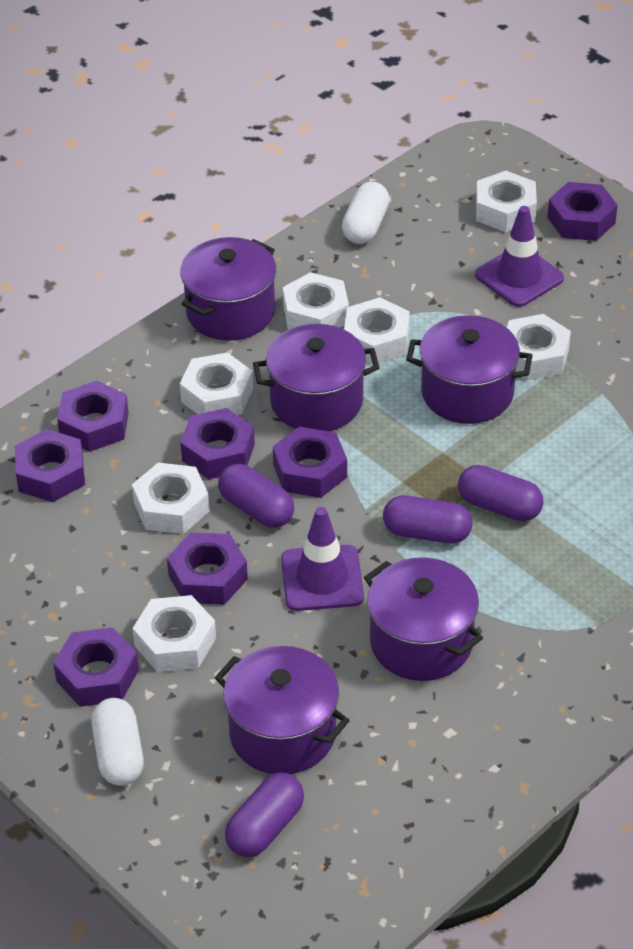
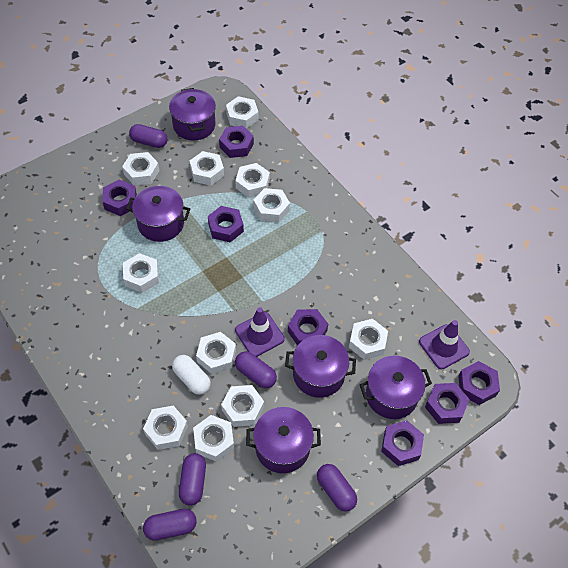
purple capsule: [218,464,294,528] [225,773,304,857] [383,495,472,544] [458,465,543,521] = 4 -> [129,124,167,148] [143,509,197,541] [179,453,206,506] [235,351,277,388] [317,464,357,512] = 5
white capsule: [91,698,144,786] [342,182,390,244] = 2 -> [172,355,211,395] = 1
white nut: [132,463,209,534] [133,595,216,672] [180,352,253,415] [283,272,349,330] [344,297,409,364] [476,171,537,232] [507,314,571,381] = 7 -> [122,152,159,186] [123,253,159,293] [143,405,188,450] [190,151,224,186] [193,415,234,462] [196,332,236,374] [221,385,264,427] [226,96,258,129] [235,163,270,198] [253,188,290,223] [349,319,388,360] = 11

